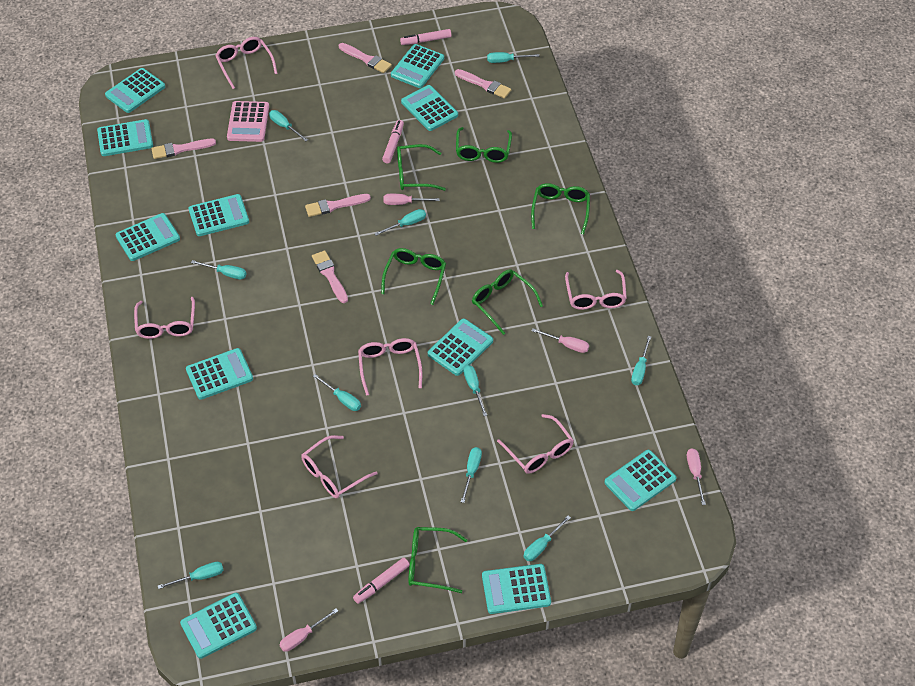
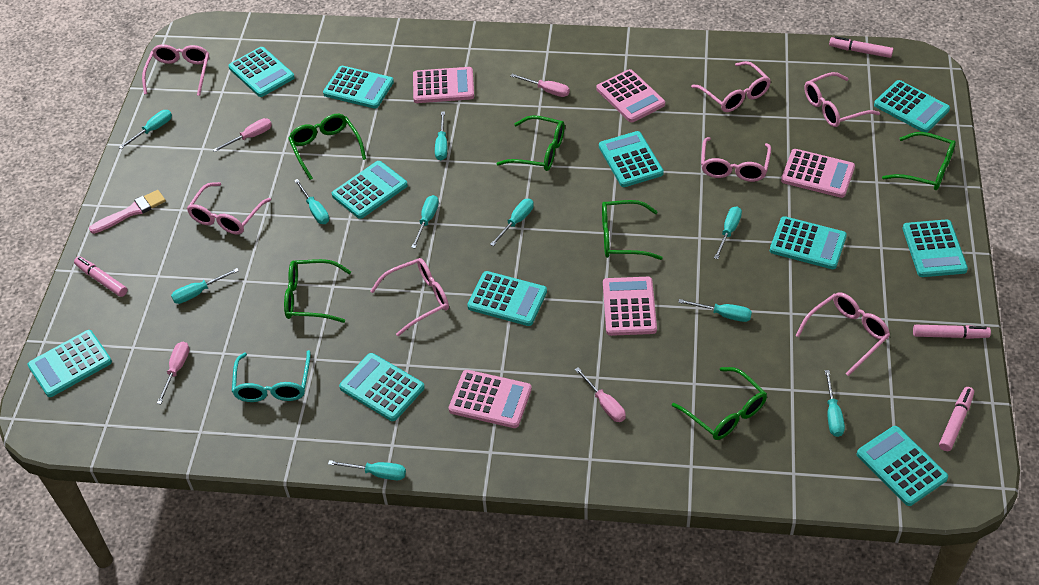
pink brush: [151,139,216,159] [305,194,371,217] [312,250,348,303] [339,43,392,73] [455,69,511,99] = 5 -> [89,190,166,234] = 1
pink calculator: [227,101,269,142] = 1 -> [413,67,474,103] [449,370,532,428] [597,69,665,122] [603,277,657,336] [781,149,855,198] = 5
pink glasses: [134,297,195,339] [215,37,278,89] [301,435,377,498] [358,338,422,396] [497,414,574,474] [565,270,627,310] = 6 -> [142,44,209,96] [187,182,271,234] [370,258,449,336] [691,61,771,112] [701,137,771,182] [795,292,890,376] [804,72,880,127] = 7
pink marker: [353,558,410,604] [382,120,404,163] [400,29,452,45] = 3 -> [74,256,127,297] [829,36,893,58] [913,325,991,339] [939,387,974,451] = 4
turquoise glasses: none = 0 -> [232,350,311,402] = 1

